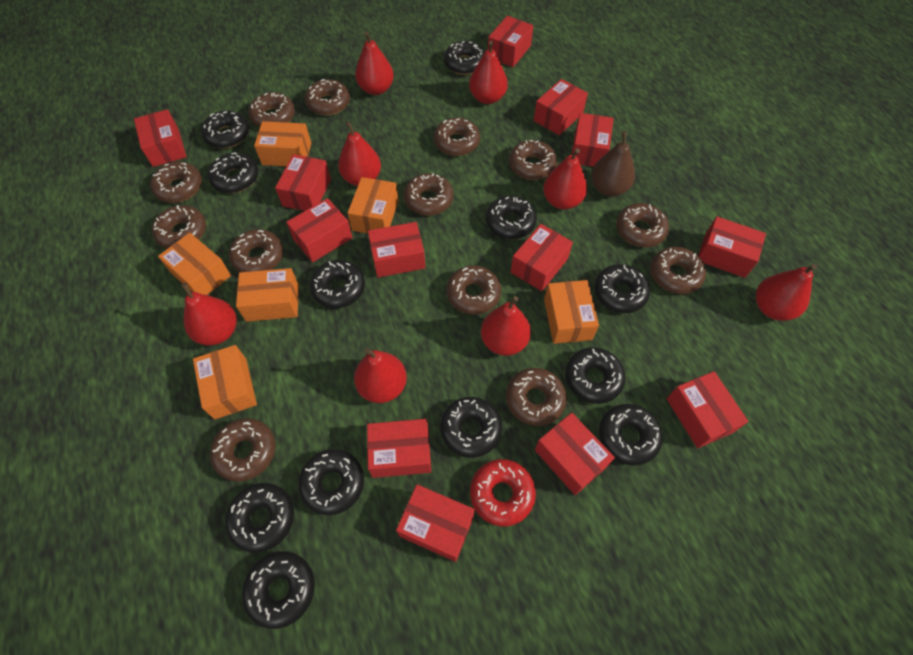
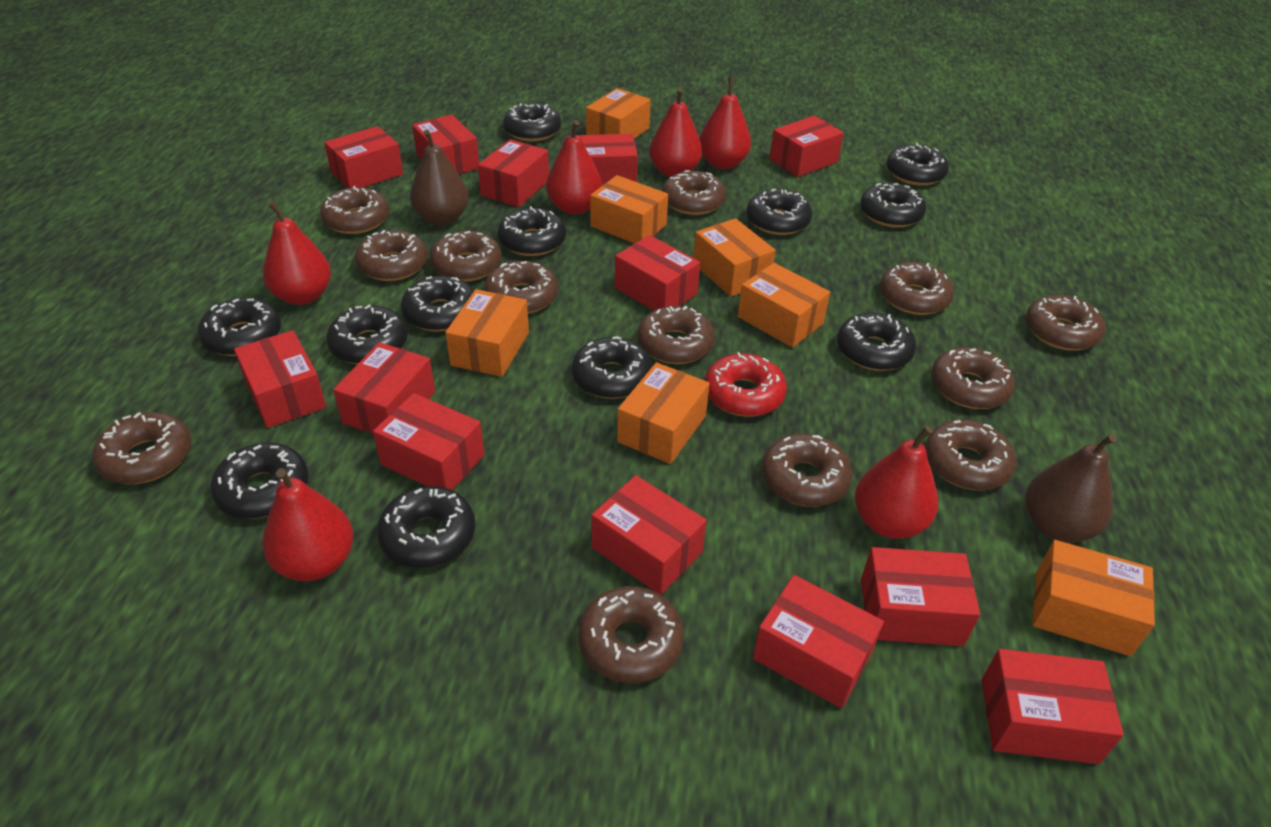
brown pear: [591,131,635,197] = 1 -> [410,130,469,225] [1025,434,1117,543] = 2
orange box: [158,233,231,295] [193,345,257,419] [236,268,299,322] [254,121,311,166] [348,177,399,234] [544,280,599,344] = 6 -> [445,289,529,377] [586,88,651,139] [590,175,668,243] [617,362,710,464] [693,218,776,297] [738,263,830,348] [1032,540,1155,656] = 7
red pear: [181,283,237,346] [338,121,381,186] [354,348,407,403] [355,31,394,95] [469,41,508,104] [481,296,531,356] [543,148,587,209] [756,264,817,321] = 8 -> [263,201,331,305] [263,468,354,581] [546,120,602,215] [649,88,702,177] [699,78,751,169] [855,426,938,539] = 6

